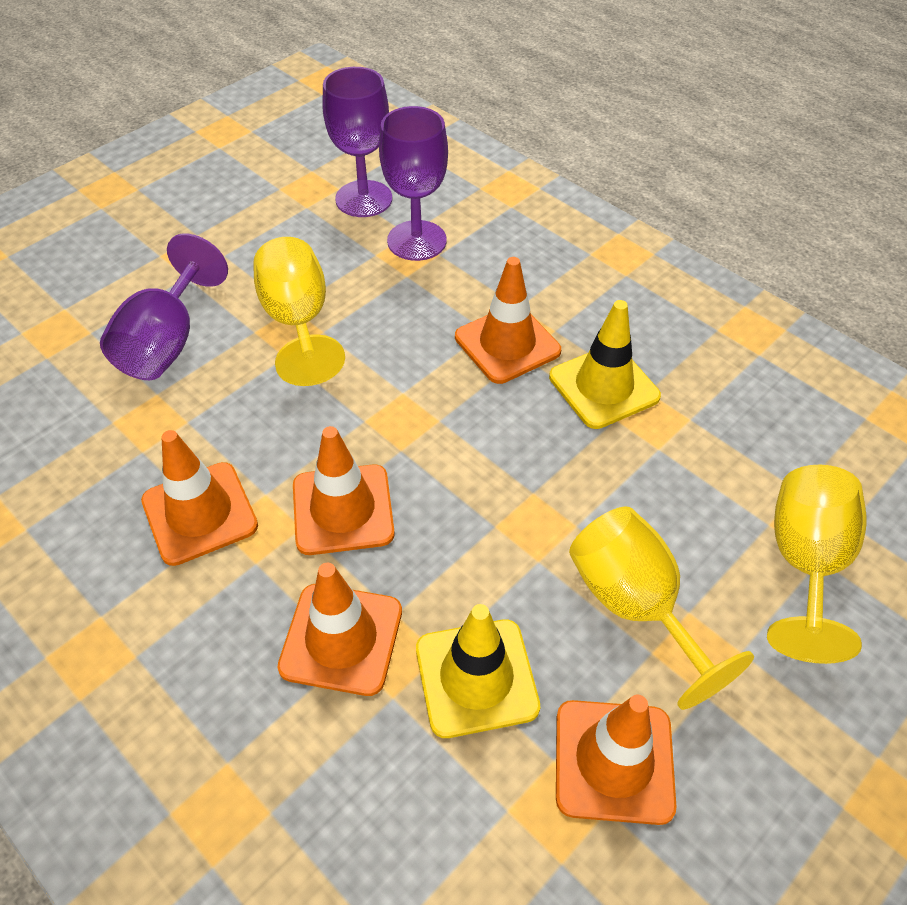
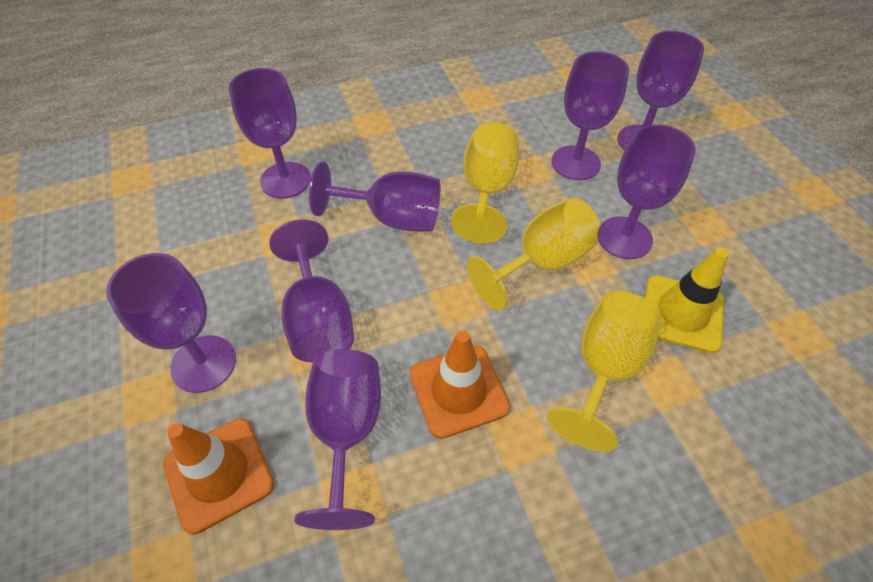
orange traffic cone: [141,430,258,566] [277,563,402,696] [293,426,395,555] [455,257,561,384] [556,695,677,825] = 5 -> [163,418,274,535] [410,331,510,439] = 2
purple goblet: [100,233,228,380] [322,67,392,217] [379,106,448,261] = 3 -> [106,253,236,393] [229,68,311,198] [269,219,354,362] [294,349,381,530] [309,162,440,232] [552,51,629,180] [599,124,696,259] [617,31,704,151] = 8
yellow traffic cone: [416,604,540,738] [549,300,661,429] = 2 -> [645,248,729,353] = 1

